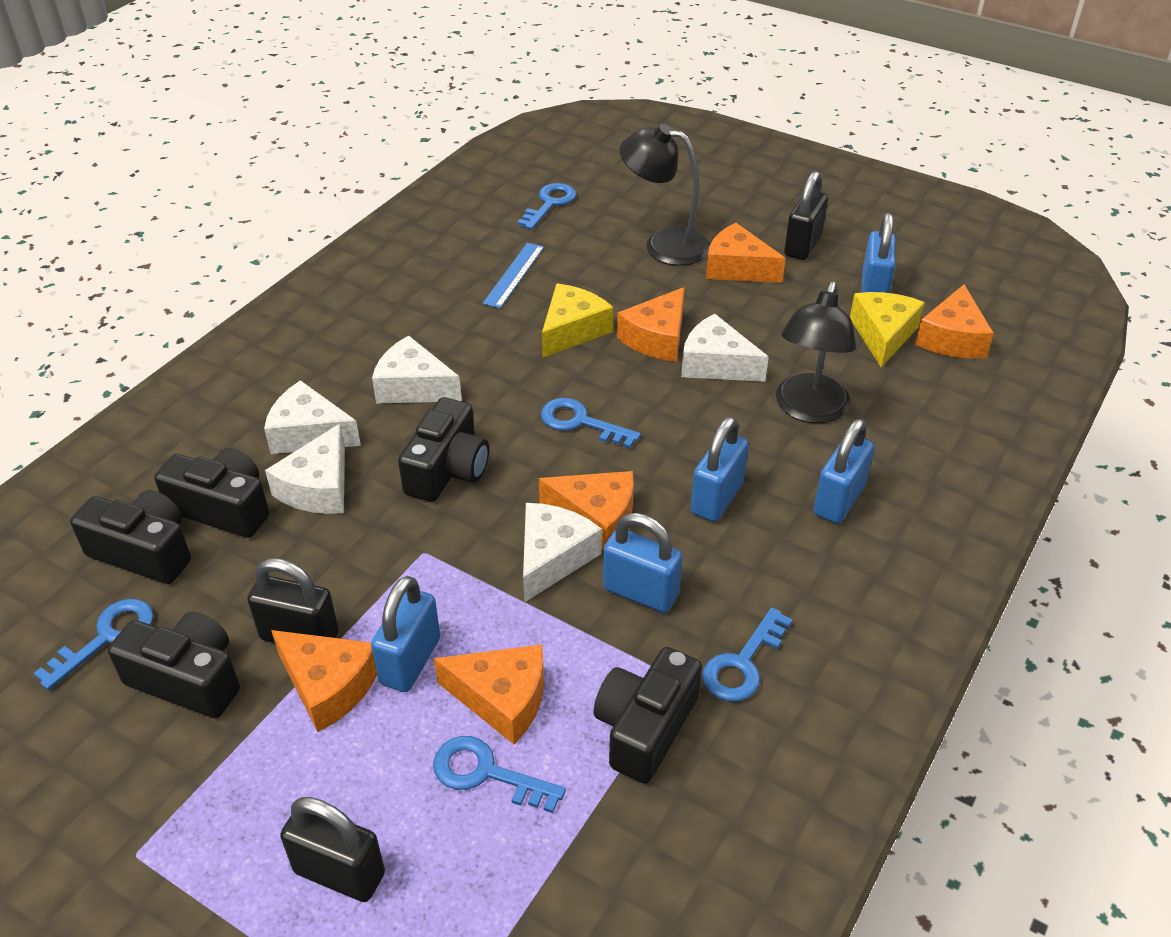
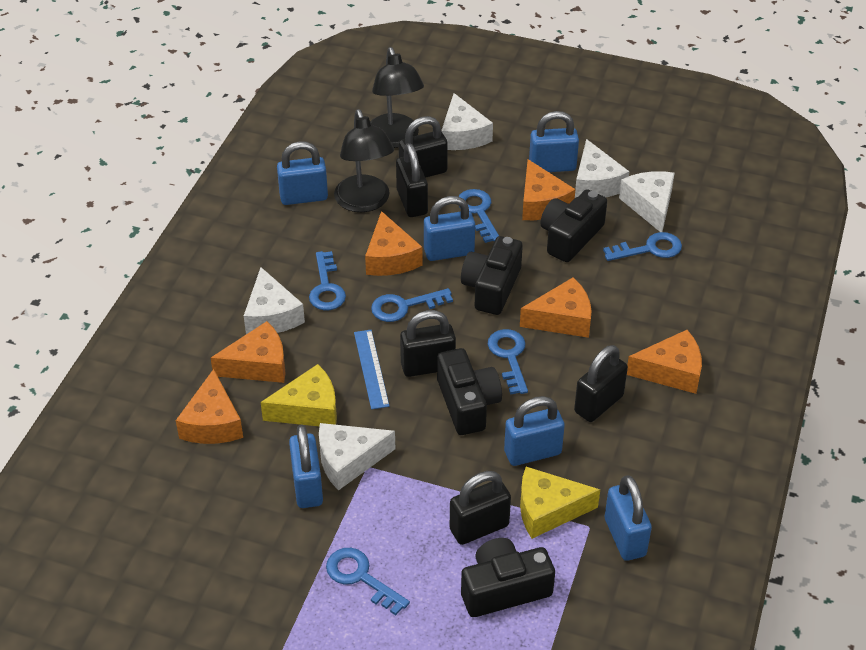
black camera: [70,490,191,584] [108,612,240,718] [154,448,269,538] [398,397,489,502] [594,647,702,784] = 5 -> [437,348,502,435] [461,236,523,315] [461,538,555,617] [541,189,607,262] = 4
black padlock: [247,558,339,643] [280,797,385,902] [784,171,828,260] = 3 -> [396,143,428,217] [399,116,448,178] [400,310,456,377] [450,471,511,545] [574,345,628,422] = 5
blue key: [33,599,154,690] [433,736,566,813] [517,183,576,230] [541,398,641,448] [702,608,793,702] = 5 -> [309,251,346,310] [326,548,410,615] [371,288,453,322] [458,189,499,243] [488,329,528,394] [603,232,682,261] = 6
blue padlock: [371,576,440,692] [603,513,682,613] [691,417,749,522] [813,419,874,524] [861,213,896,293] = 5 -> [277,141,328,205] [289,424,323,508] [424,196,475,261] [504,396,565,466] [529,111,579,172] [605,475,652,561] = 6

